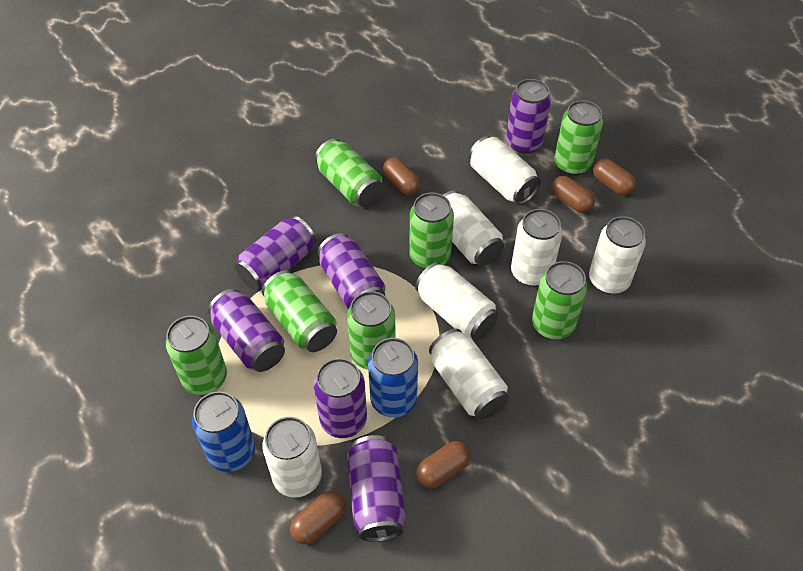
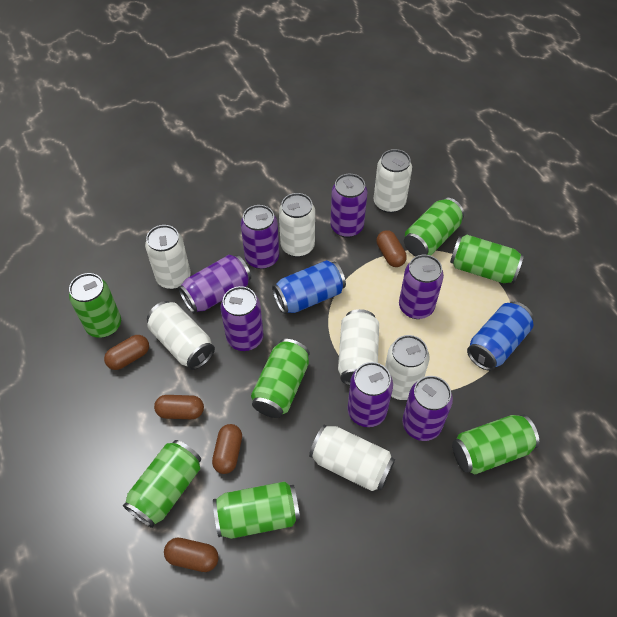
purple can: [208,289,285,372] [235,216,316,290] [314,358,367,438] [318,233,386,309] [347,435,406,542] [506,79,551,154] = 6 -> [178,255,251,313] [220,286,264,351] [241,205,279,269] [330,174,367,238] [347,362,393,427] [399,255,444,319] [402,376,453,441] = 7

